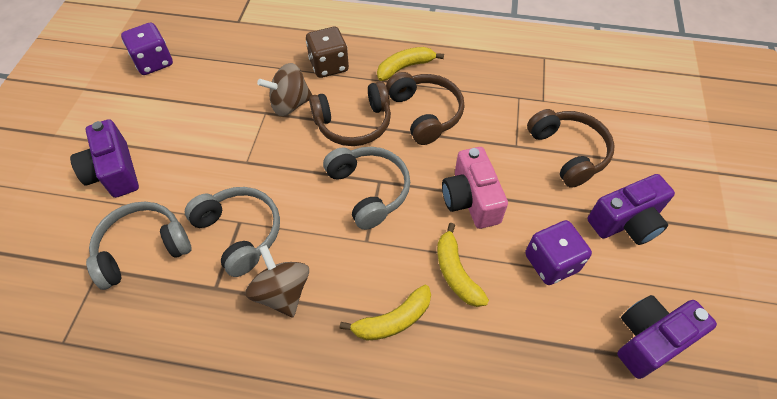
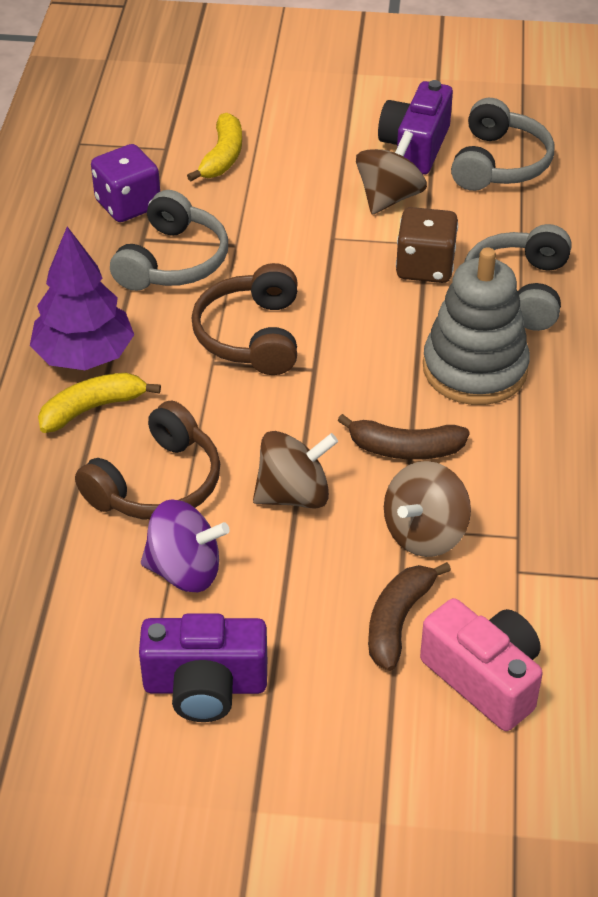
brown banana: none = 0 -> [337,414,470,460] [368,562,451,671] = 2
brown headphones: [309,81,391,146] [386,72,464,145] [527,109,615,188] = 3 -> [75,400,220,520] [191,263,297,375] = 2
brown spinning top: [245,245,309,317] [257,63,312,116] = 2 -> [253,431,338,509] [356,131,427,214] [384,461,471,557] = 3
grey stacking toy: none = 0 -> [423,247,530,405] = 1
purple camera: [70,119,139,198] [588,174,675,245] [617,295,717,379] = 3 -> [139,613,267,722] [378,80,453,175] = 2
purple dice: [121,23,173,75] [525,220,592,285] = 2 -> [91,144,160,222] = 1
purple spinning top: none = 0 -> [141,499,230,592] = 1
purple tree: none = 0 -> [30,227,134,370] = 1
yellow banana: [340,285,431,341] [377,47,444,81] [437,223,489,307] = 3 -> [38,373,161,433] [187,113,242,181] = 2

